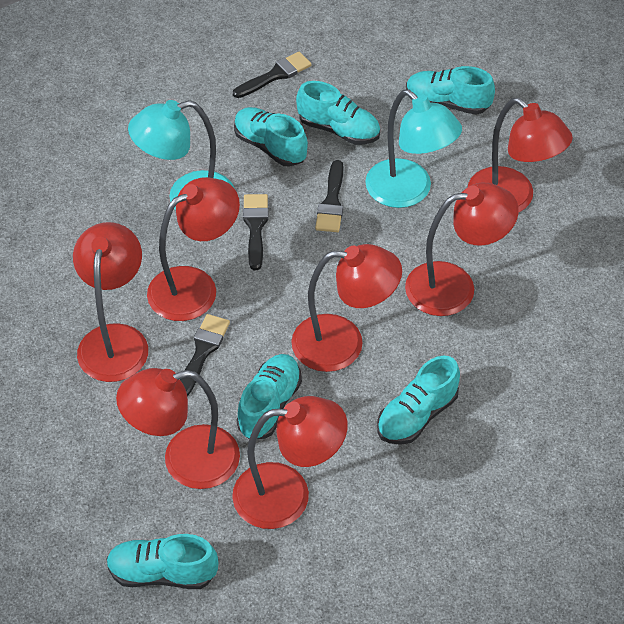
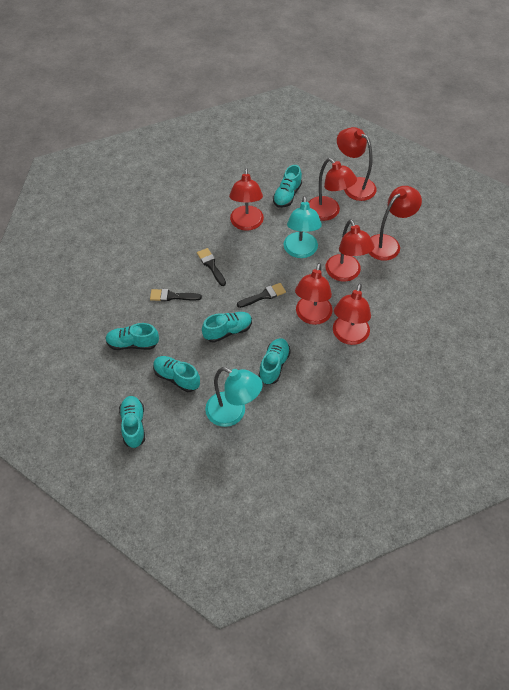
black brush: [180,314,230,396] [233,52,312,98] [243,194,268,270] [315,160,344,232] = 4 -> [150,289,202,302] [197,248,226,286] [237,283,286,308] = 3

